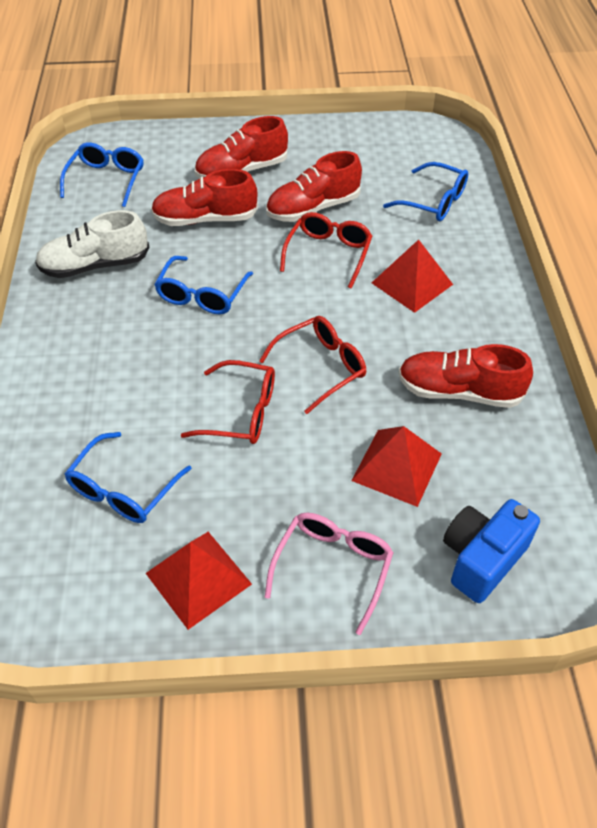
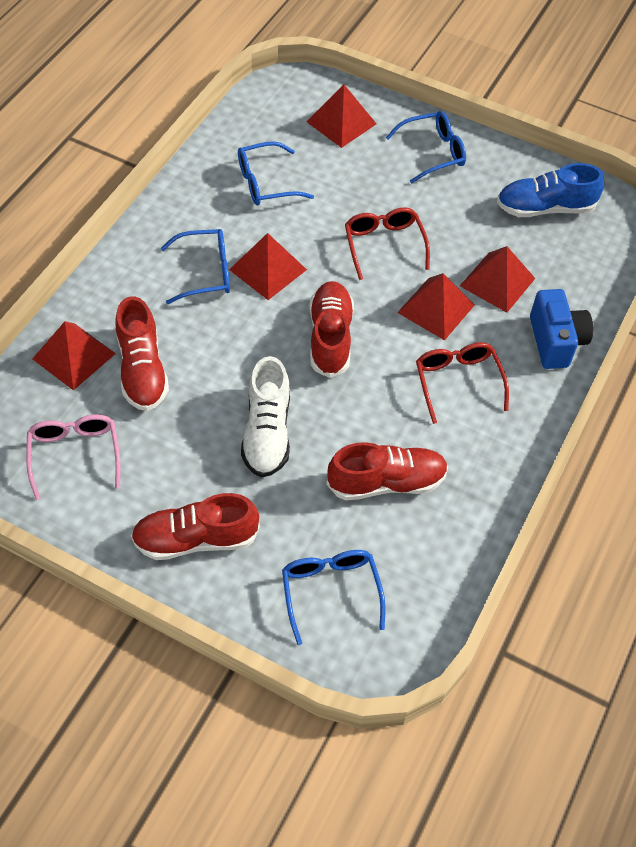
blue shoe: none = 0 -> [497,163,604,217] = 1
red glasses: [181,360,275,444] [259,316,366,414] [280,212,372,289] = 3 -> [345,208,430,280] [416,342,509,424] = 2
red pyramid: [146,532,252,630] [351,426,442,507] [372,239,453,313] = 3 -> [32,321,116,390] [229,233,307,300] [306,85,376,148] [397,273,475,340] [460,246,535,313] = 5

